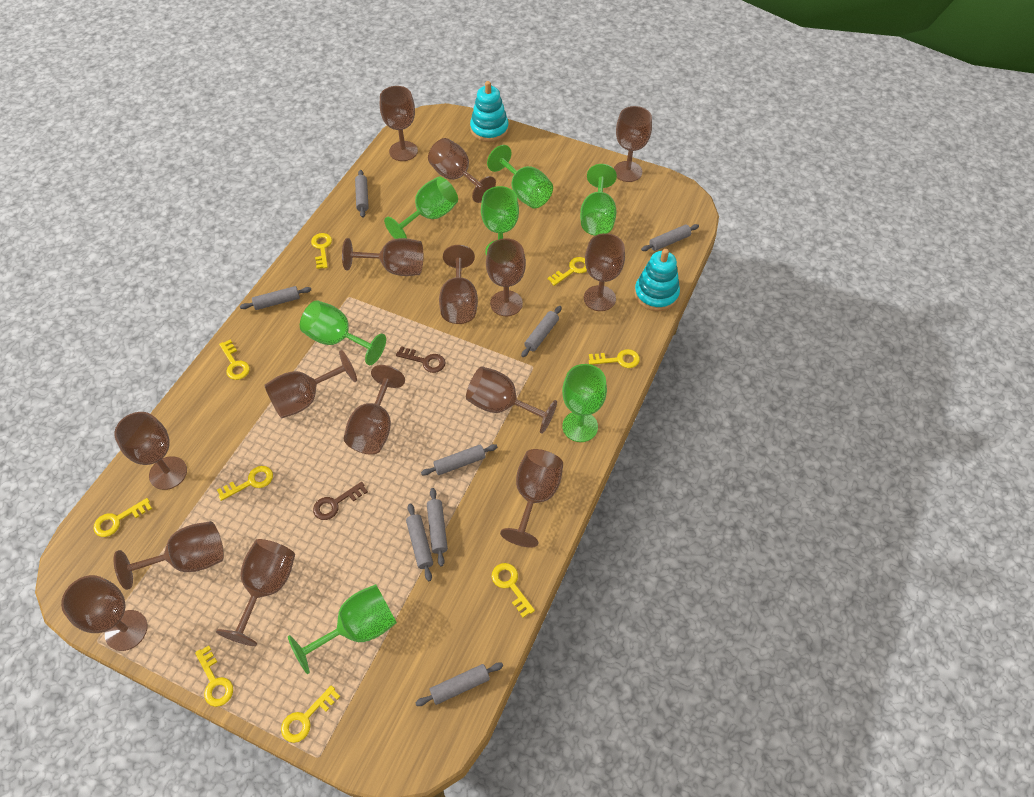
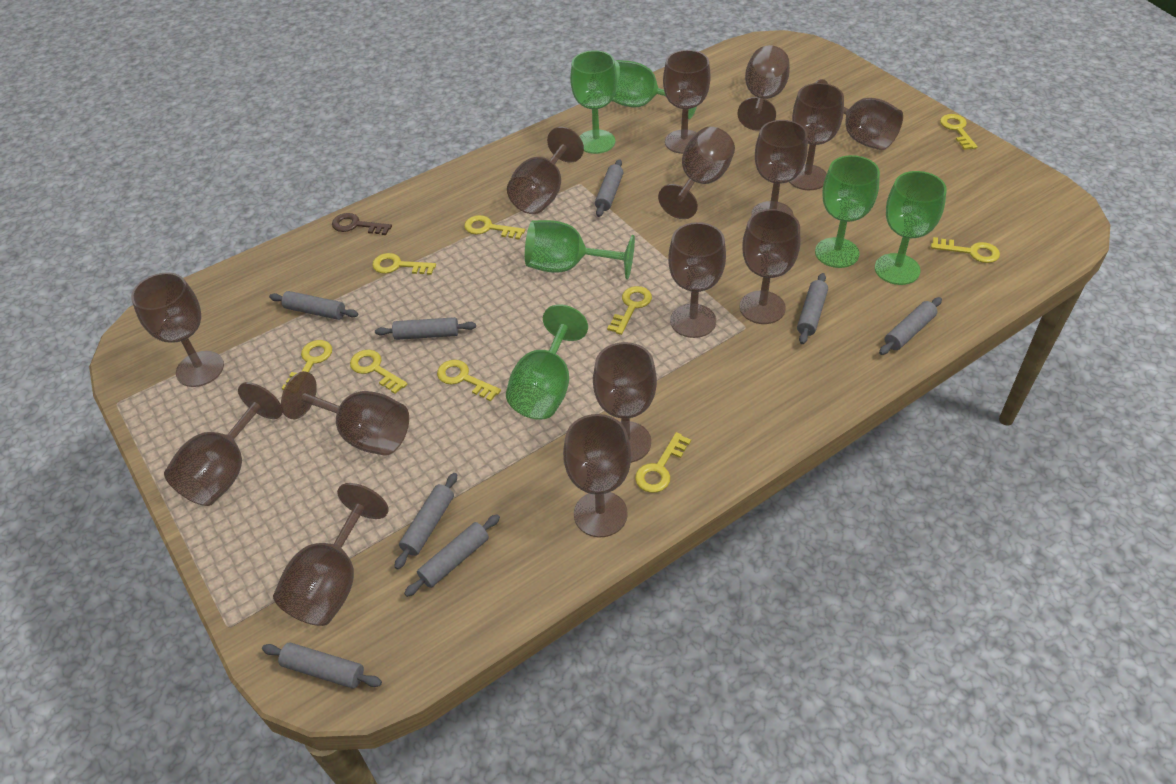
brown key: [313,482,368,520] [396,346,446,373] = 2 -> [332,213,392,235] = 1
green goblet: [288,584,397,674] [300,300,386,365] [384,176,458,239] [481,186,519,256] [487,145,553,208] [562,364,607,442] [580,164,617,236] = 7 -> [506,304,588,420] [525,220,635,279] [570,50,617,154] [612,60,697,119] [815,155,880,268] [875,171,947,285] = 6
turquoise stacking toy: [470,81,509,142] [634,249,680,311] = 2 -> none = 0

